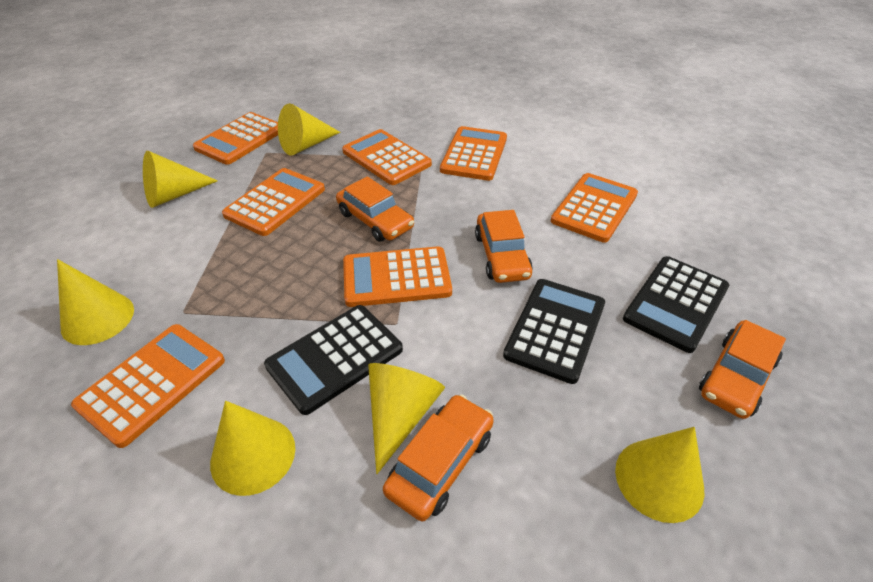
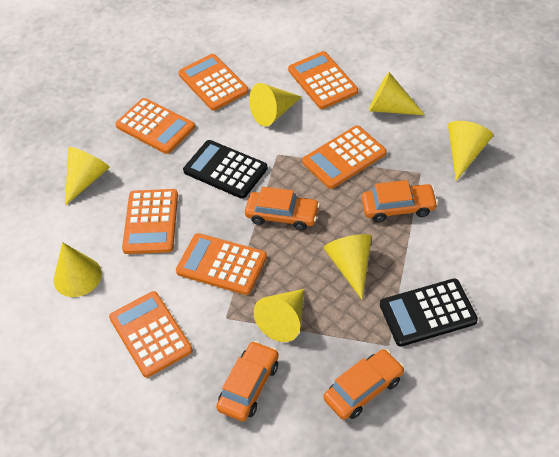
black calculator: [264,305,403,415] [503,279,605,384] [623,256,729,353] = 3 -> [183,140,268,199] [380,278,478,347] = 2
yellow cone: [57,259,134,345] [143,151,218,208] [210,401,295,496] [278,103,340,155] [368,363,445,474] [615,427,704,523] = 6 -> [54,242,102,297] [65,147,110,206] [249,83,301,126] [254,289,305,342] [323,234,372,299] [369,72,425,115] [448,121,493,181] = 7

